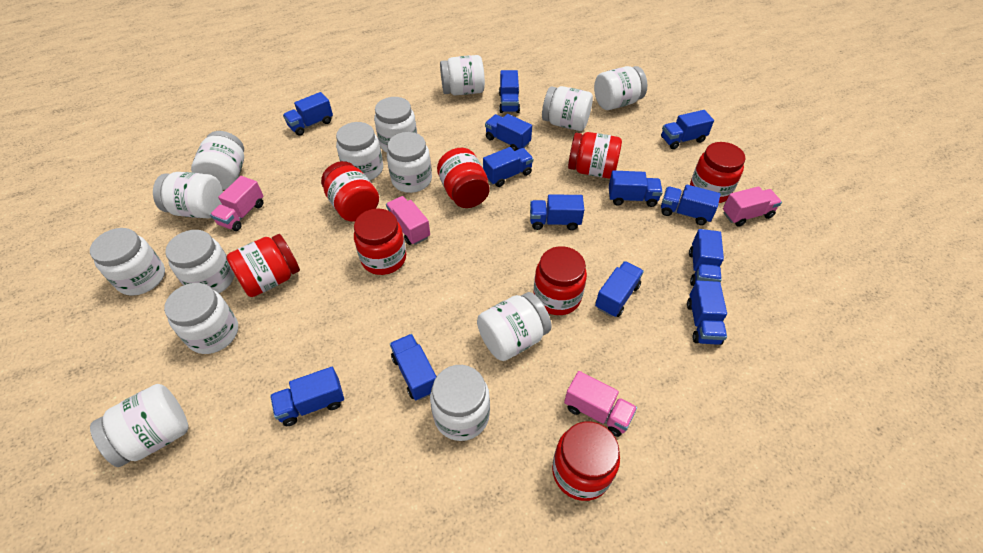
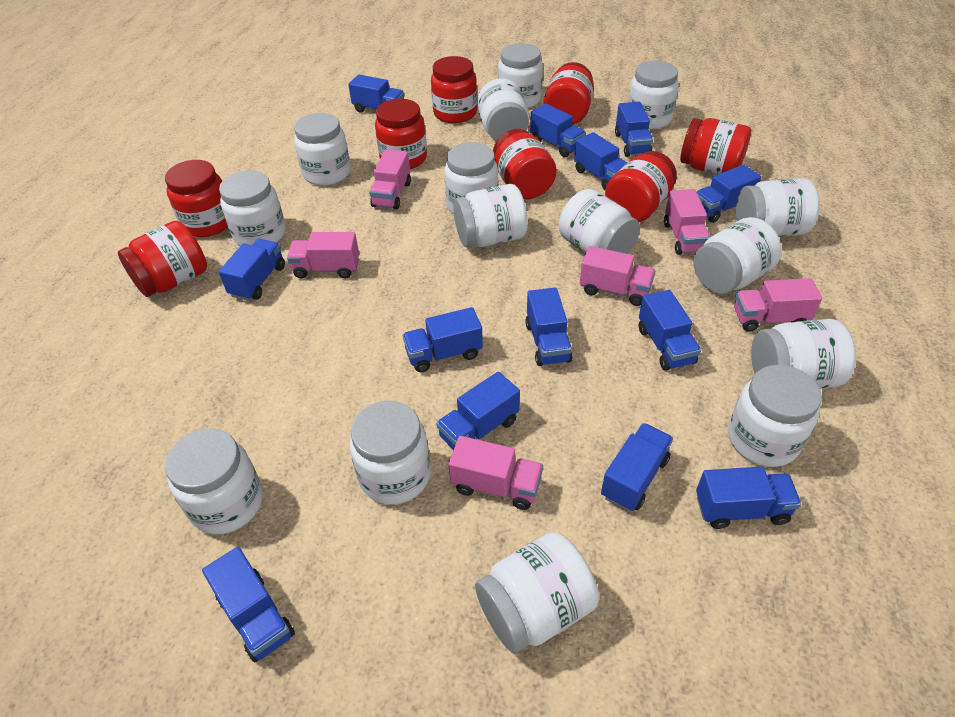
pink truck: [210,176,264,231] [386,196,430,245] [564,371,637,437] [723,186,782,227] = 4 -> [287,232,359,279] [369,149,411,210] [449,436,543,510] [580,246,655,306] [664,189,710,255] [734,278,822,332] = 6
white jar: [90,228,165,296] [90,384,189,467] [153,172,223,219] [164,283,238,354] [165,230,234,293] [191,131,244,190] [336,122,383,180] [374,97,417,153] [387,132,432,193] [430,365,490,441] [440,55,485,96] [477,292,552,361] [542,86,593,131] [594,66,647,110] = 14 -> [165,428,263,534] [219,170,286,246] [294,113,351,186] [350,401,431,505] [444,142,498,214] [453,184,528,247] [475,532,599,654] [477,78,529,141] [498,43,543,108] [559,189,640,254] [628,61,679,129] [694,217,782,294] [728,365,822,467] [736,178,820,237] [751,319,856,389] = 15

